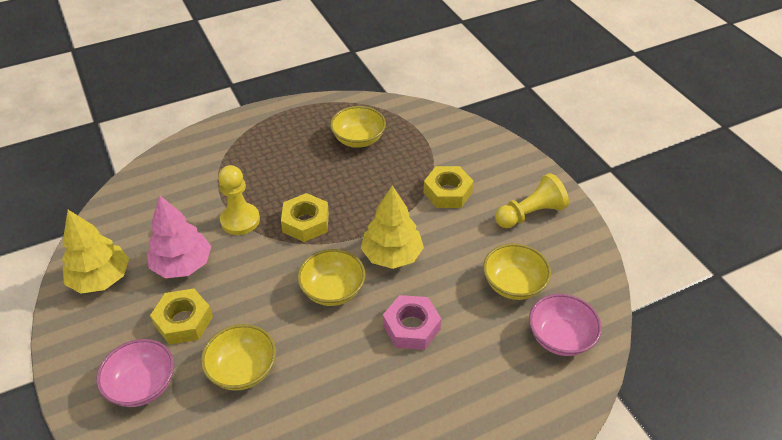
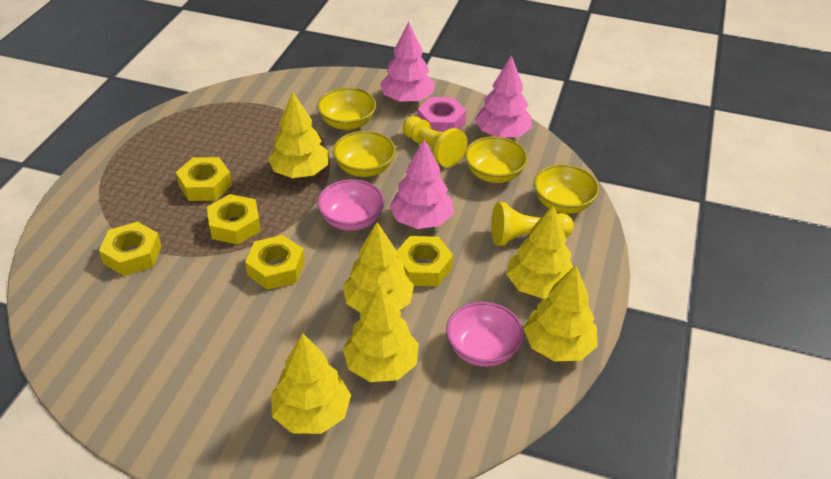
pink tree: [147,195,211,278] = 1 -> [380,22,435,103] [389,139,454,229] [475,55,532,138] = 3
yellow nut: [150,288,213,345] [281,193,329,242] [423,166,474,208] = 3 -> [99,222,162,276] [176,157,232,201] [207,194,261,245] [245,235,305,290] [396,236,453,286] = 5
yellow tree: [62,210,129,294] [361,185,424,269] = 2 -> [268,92,329,178] [271,333,351,434] [343,222,414,313] [343,284,419,382] [506,205,573,299] [523,265,598,361] = 6

